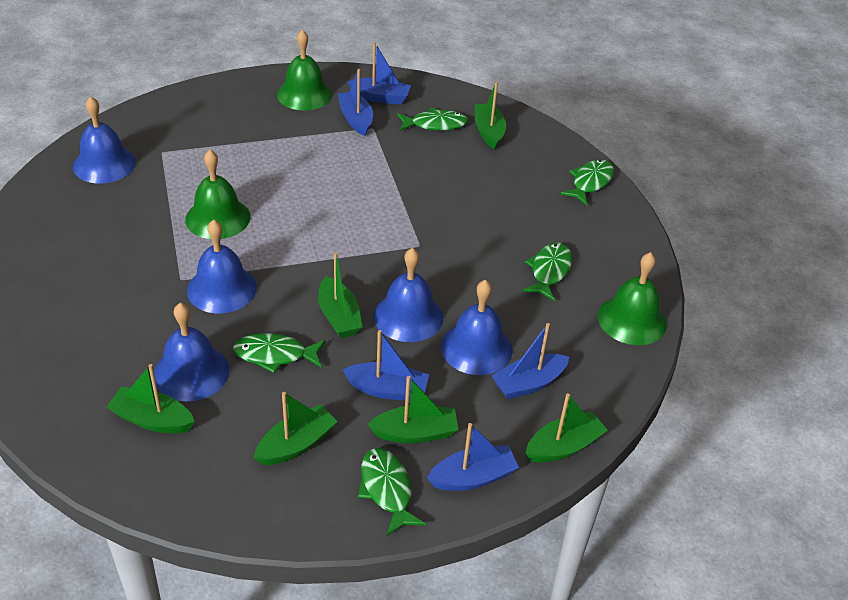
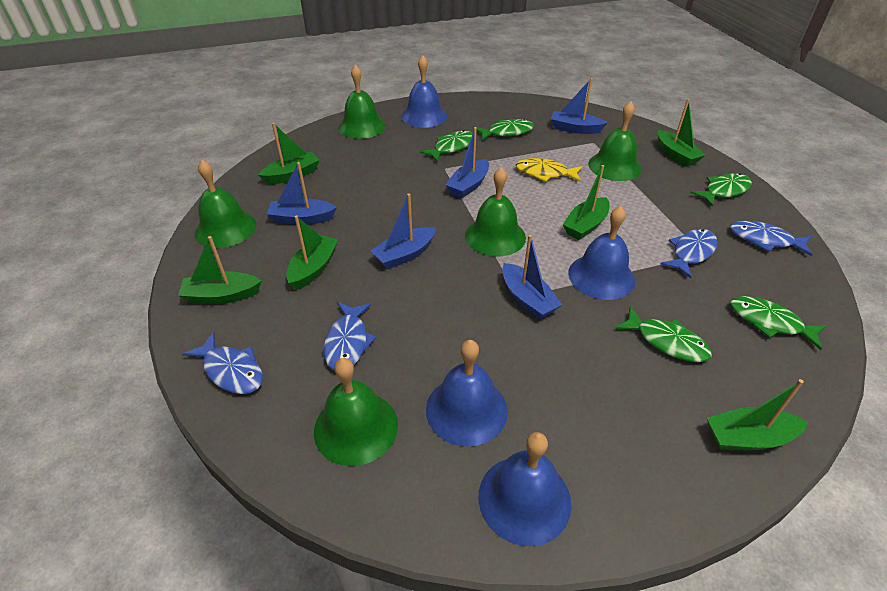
blue bell: [73,96,136,183] [154,303,229,402] [187,219,257,313] [374,248,443,342] [441,280,512,375] = 5 -> [401,55,447,128] [426,340,508,447] [478,432,571,546] [568,206,635,300] = 4
blue fish: none = 0 -> [182,332,263,394] [323,302,377,370] [661,229,717,278] [730,221,813,256] = 4
green bell: [185,150,250,239] [277,30,332,111] [598,252,667,345] = 3 -> [195,160,257,248] [314,358,398,466] [338,65,386,139] [465,167,526,256] [588,101,642,181] = 5
yellow fish: none = 0 -> [516,158,583,182] = 1

